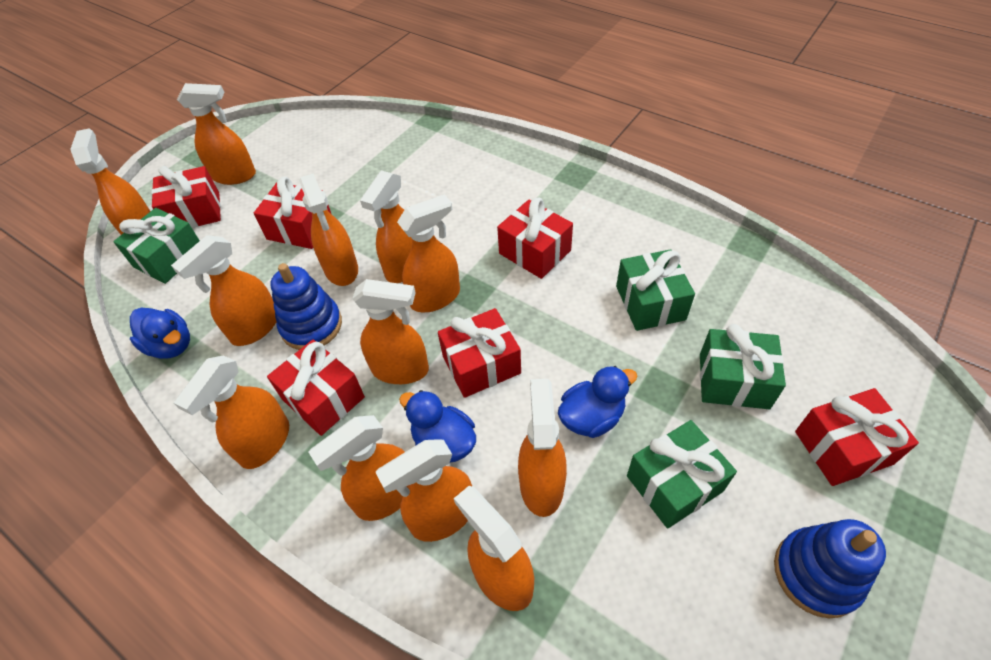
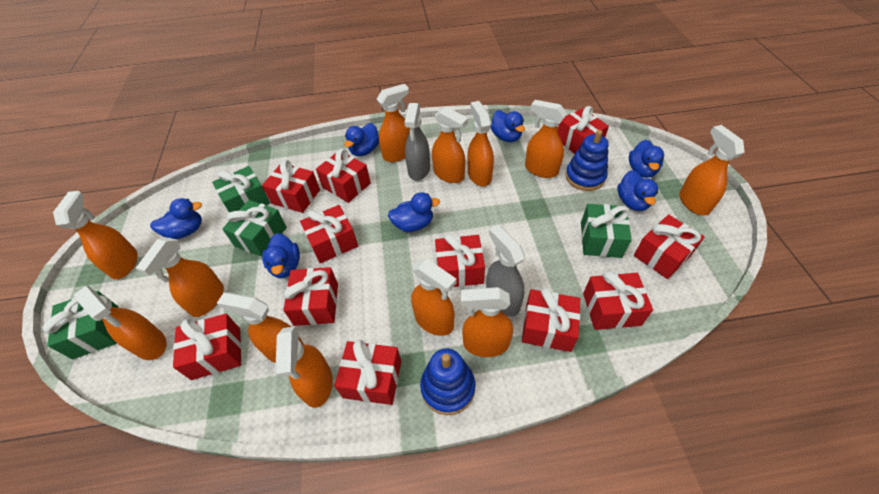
blue duck: [130,308,190,359] [399,390,476,463] [558,366,637,438] = 3 -> [150,198,202,239] [262,233,300,278] [344,123,379,156] [388,192,440,232] [491,110,525,142] [617,170,658,211] [629,140,664,178] = 7
grey spray bottle: none = 0 -> [404,103,430,181] [486,225,525,317] = 2
red gift: [151,166,221,228] [254,177,331,249] [267,340,365,436] [438,308,521,398] [497,198,573,279] [795,388,919,486] = 6 -> [173,314,241,380] [262,160,320,213] [283,267,338,326] [300,205,358,263] [316,149,371,203] [334,340,401,405] [435,233,485,287] [522,288,580,352] [558,106,609,154] [583,271,653,330] [634,215,705,279] = 11

